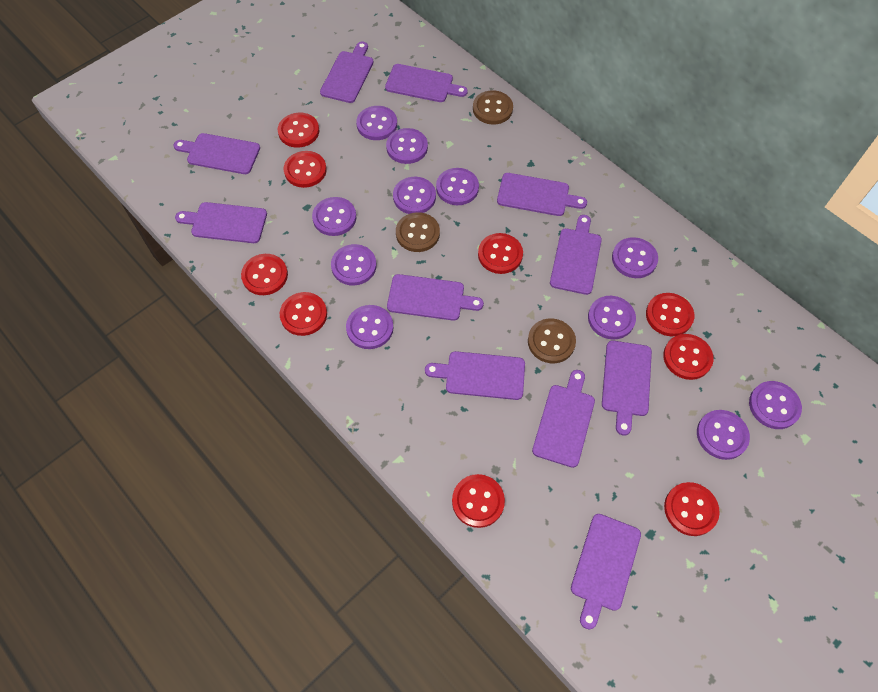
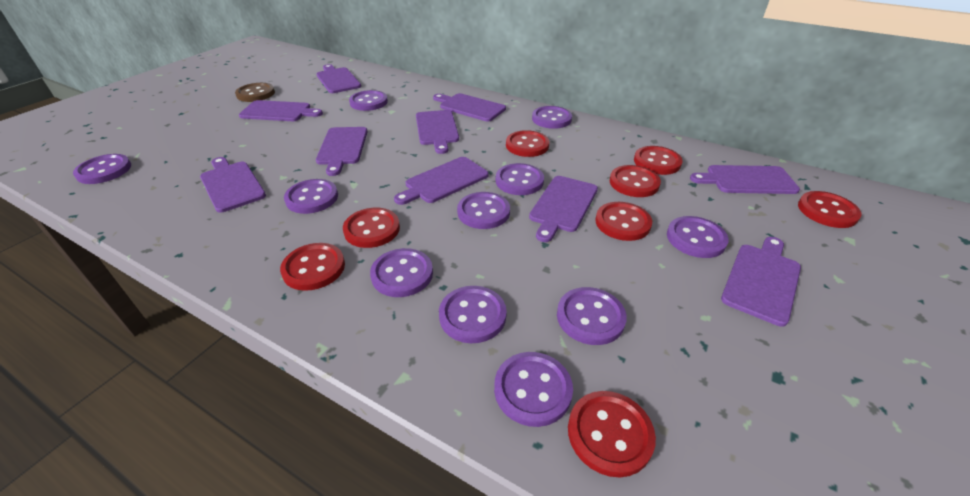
brown button: [396,212,440,252] [473,90,513,125] [528,318,576,363] = 3 -> [235,83,275,102] = 1
purple cutting board: [173,133,260,174] [175,202,267,243] [320,42,373,103] [385,64,468,102] [387,274,484,321] [425,351,525,400] [497,173,587,216] [532,370,595,468] [550,215,602,295] [571,514,641,629] [602,341,652,435] = 11 -> [200,157,266,213] [239,100,323,121] [316,64,361,93] [316,127,368,176] [394,157,489,205] [416,110,459,154] [433,93,506,122] [529,176,598,242] [690,165,800,194] [721,237,801,327] = 10
red button: [241,254,288,295] [278,113,319,148] [280,292,327,336] [284,151,327,188] [452,474,505,528] [478,233,523,274] [646,293,694,337] [663,334,714,380] [664,482,720,536] = 9 -> [280,243,345,291] [343,208,400,248] [506,130,549,157] [568,391,656,477] [595,202,652,241] [610,165,661,197] [634,146,683,175] [798,191,861,228] = 8

